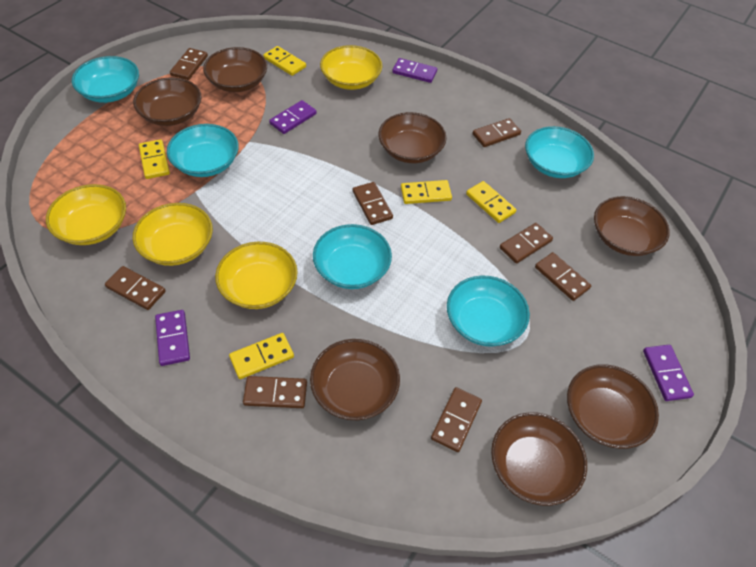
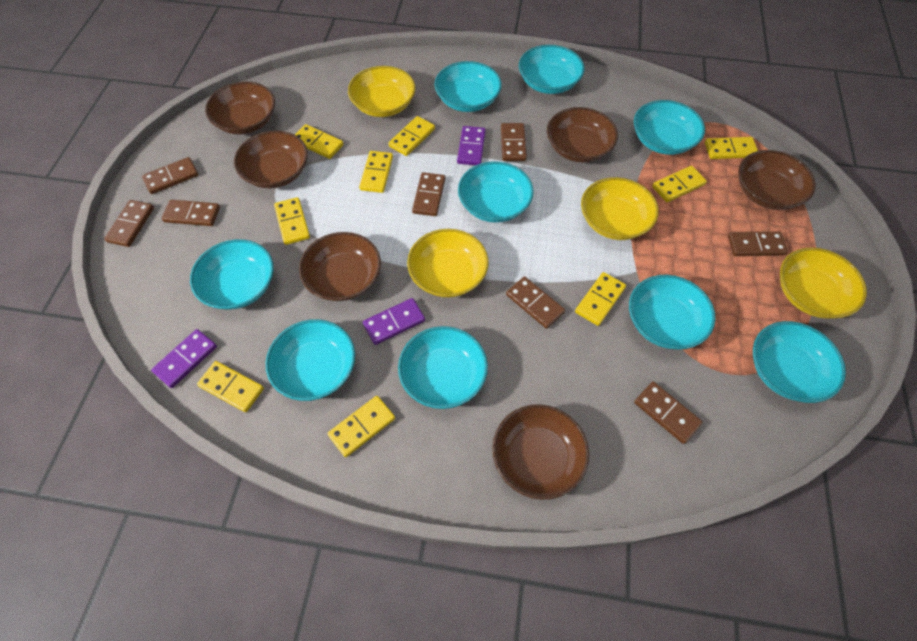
brown bowl: [133,77,202,126] [203,47,267,92] [310,339,400,420] [378,112,446,163] [491,412,587,506] [567,364,659,449] [594,196,670,256] = 7 -> [205,82,275,135] [234,131,308,188] [299,232,381,301] [492,404,589,500] [547,107,618,163] [738,150,816,210] = 6
purple domino: [155,310,190,366] [269,100,317,134] [392,58,437,83] [643,345,694,401] = 4 -> [151,329,217,388] [363,298,425,345] [457,126,486,165] = 3
turquoise bowl: [72,56,139,103] [167,124,239,177] [313,224,392,289] [447,275,530,347] [525,126,594,178] = 5 -> [190,239,274,309] [265,319,355,401] [398,326,488,409] [434,61,502,112] [458,161,534,223] [519,45,585,94] [629,275,716,350] [634,100,705,155] [753,321,846,403] = 9
yellow domino: [139,139,170,179] [229,333,294,379] [263,46,306,76] [401,180,452,204] [466,181,516,223] = 5 -> [197,361,264,412] [274,197,310,245] [295,124,343,159] [327,396,395,457] [359,151,393,193] [388,116,435,156] [575,272,626,326] [652,166,707,202] [705,137,758,159] = 9

